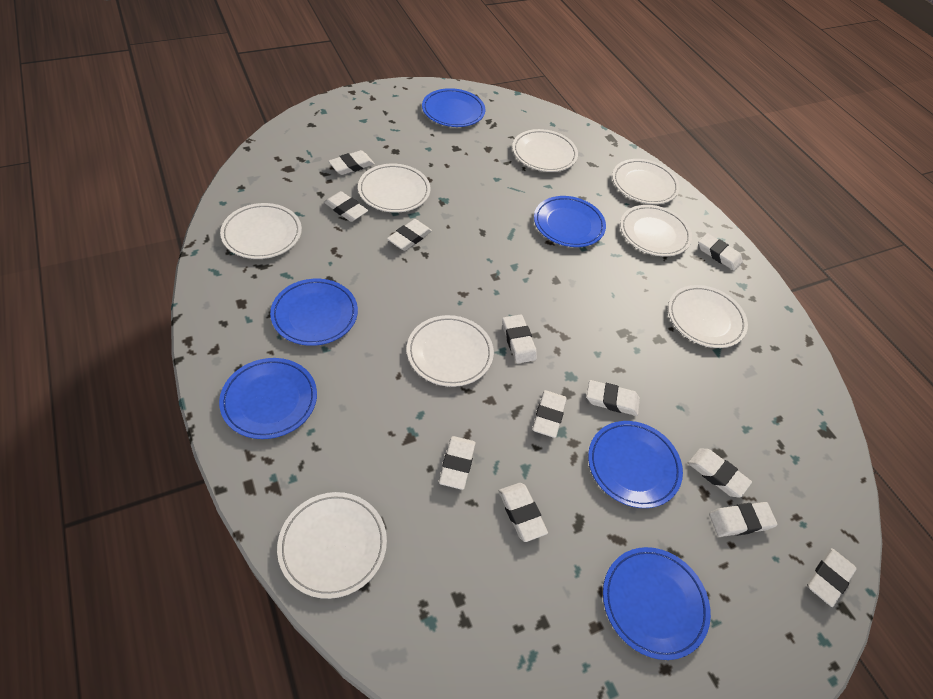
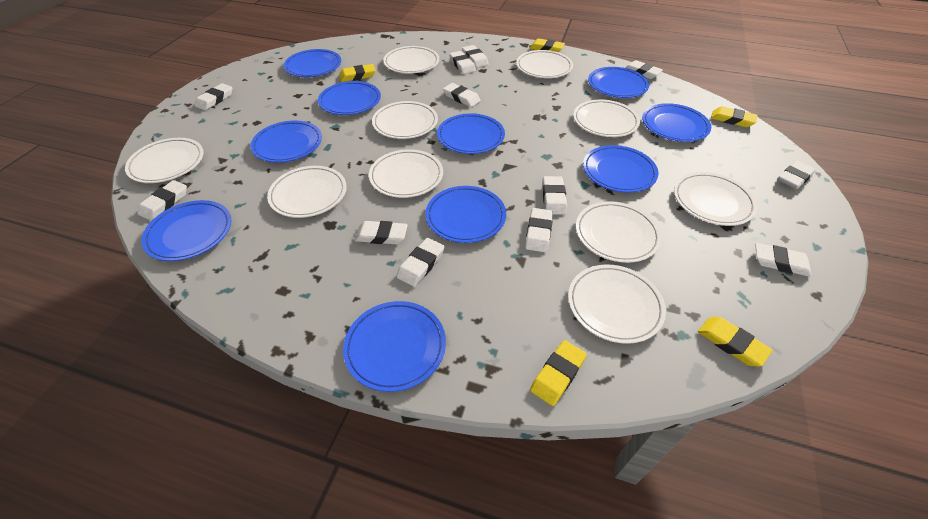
blue plate: [219,358,317,439] [270,279,358,346] [422,88,485,127] [534,196,606,247] [588,421,683,508] [603,547,711,660] = 6 -> [141,200,231,261] [250,121,322,163] [284,49,341,77] [318,81,381,115] [343,301,446,392] [425,186,506,243] [437,113,505,154] [583,145,658,193] [588,67,649,98] [642,103,711,142] = 10
white plate: [220,203,302,259] [277,492,387,599] [358,164,431,213] [407,315,494,387] [512,129,578,172] [612,159,680,204] [620,205,692,256] [668,285,748,348] = 8 -> [125,138,204,183] [267,166,347,218] [369,149,443,198] [372,101,438,139] [383,46,439,74] [516,50,573,78] [568,264,666,344] [573,100,640,137] [576,201,662,263] [674,172,757,226] = 10
yellow eraser: none = 0 -> [339,64,376,82] [529,38,565,52] [530,340,587,406] [698,317,772,366] [711,106,758,127] = 5

